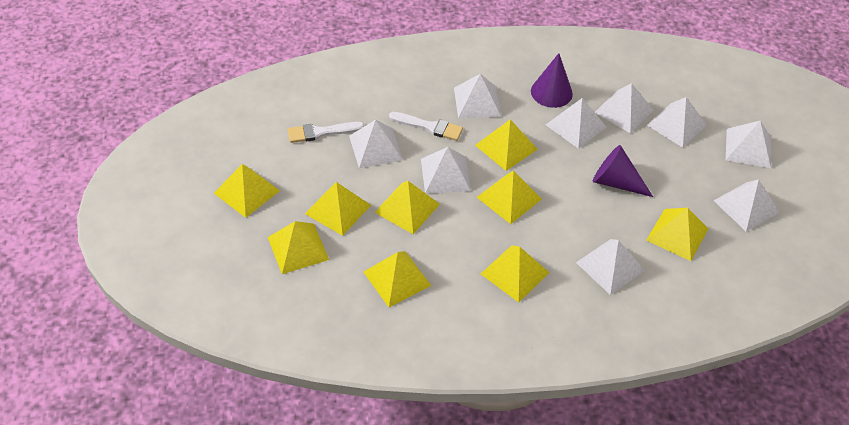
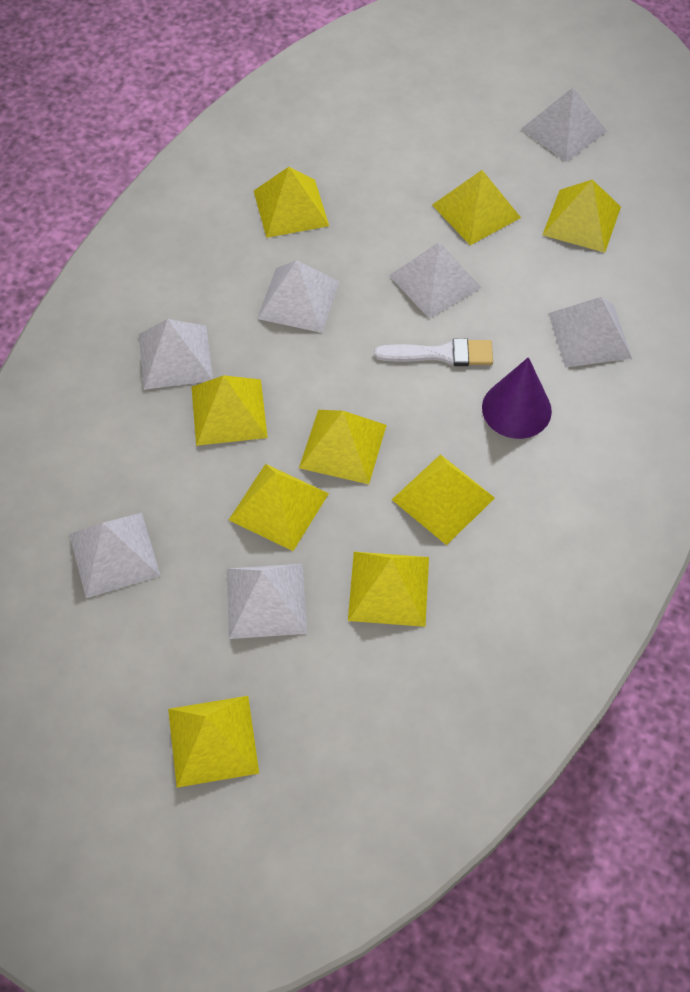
purple cone: [531,53,573,108] [593,145,653,197] = 2 -> [482,357,552,439] = 1
white brush: [287,122,364,143] [389,112,463,141] = 2 -> [375,338,493,366] = 1
white pyramid: [349,120,403,168] [421,147,471,194] [454,74,501,118] [546,98,606,149] [576,239,645,295] [595,83,654,134] [647,97,707,148] [713,179,780,232] [726,121,771,168] = 9 -> [69,513,161,598] [139,319,213,390] [227,564,307,639] [257,260,339,333] [389,242,481,319] [521,88,607,162] [549,297,632,368] = 7

